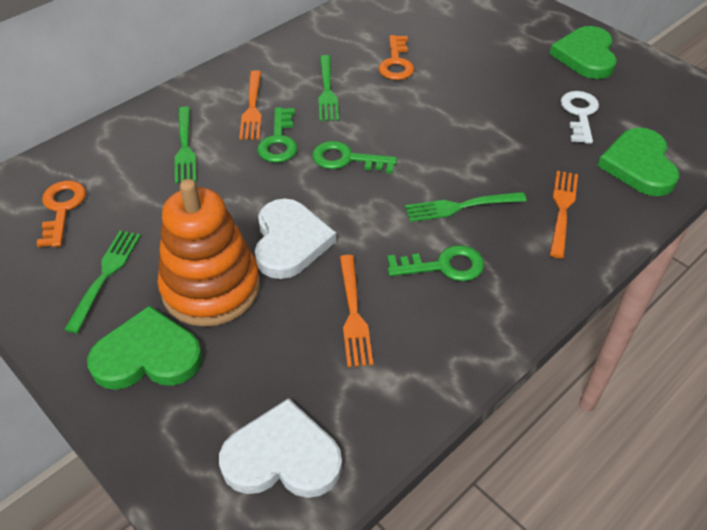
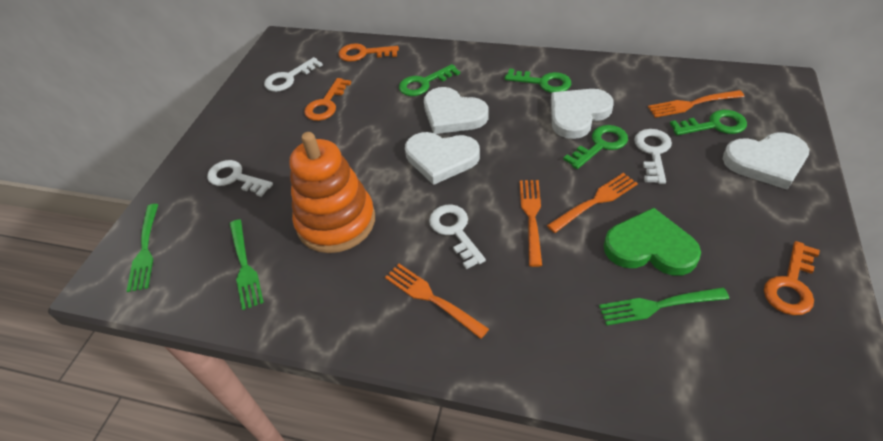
green fork: [64,231,141,333] [175,106,196,183] [318,55,339,121] [405,192,526,222] = 4 -> [127,204,158,292] [230,219,264,310] [599,287,729,326] = 3
green heart: [87,305,203,390] [550,26,617,79] [597,128,679,196] = 3 -> [604,208,701,276] = 1
green key: [257,107,297,163] [312,141,397,174] [387,245,484,281] = 3 -> [399,64,460,96] [504,69,571,93] [563,125,628,169] [670,110,747,135] = 4
orange fork: [239,70,262,140] [340,255,373,367] [550,171,578,258] = 3 -> [385,264,489,339] [520,180,542,267] [547,173,638,233] [648,90,744,118] = 4
orange key: [36,180,86,247] [379,35,414,80] = 2 -> [304,78,351,121] [338,43,399,62] [764,241,820,315] = 3
white heart: [219,398,342,498] [255,199,336,279] = 2 -> [405,132,480,185] [424,87,489,134] [551,89,614,139] [723,133,809,190] = 4
white key: [561,91,599,144] = 1 -> [207,160,273,197] [264,57,323,92] [429,204,486,269] [634,129,672,184] = 4

